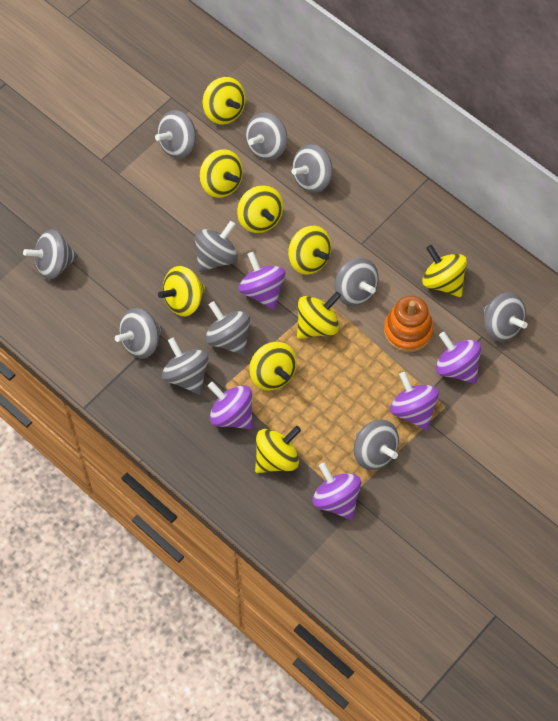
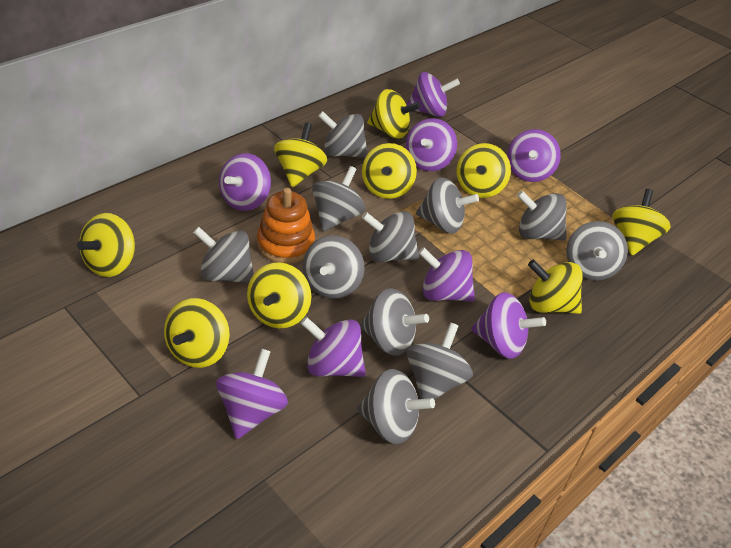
purple spinning top: [208,382,253,429] [238,252,285,310] [312,463,361,520] [390,372,439,430] [436,332,481,384] = 5 -> [216,348,288,439] [219,153,271,211] [301,317,366,377] [406,72,460,117] [406,118,457,171] [418,247,475,302] [471,292,546,359] [507,129,561,182] = 8

